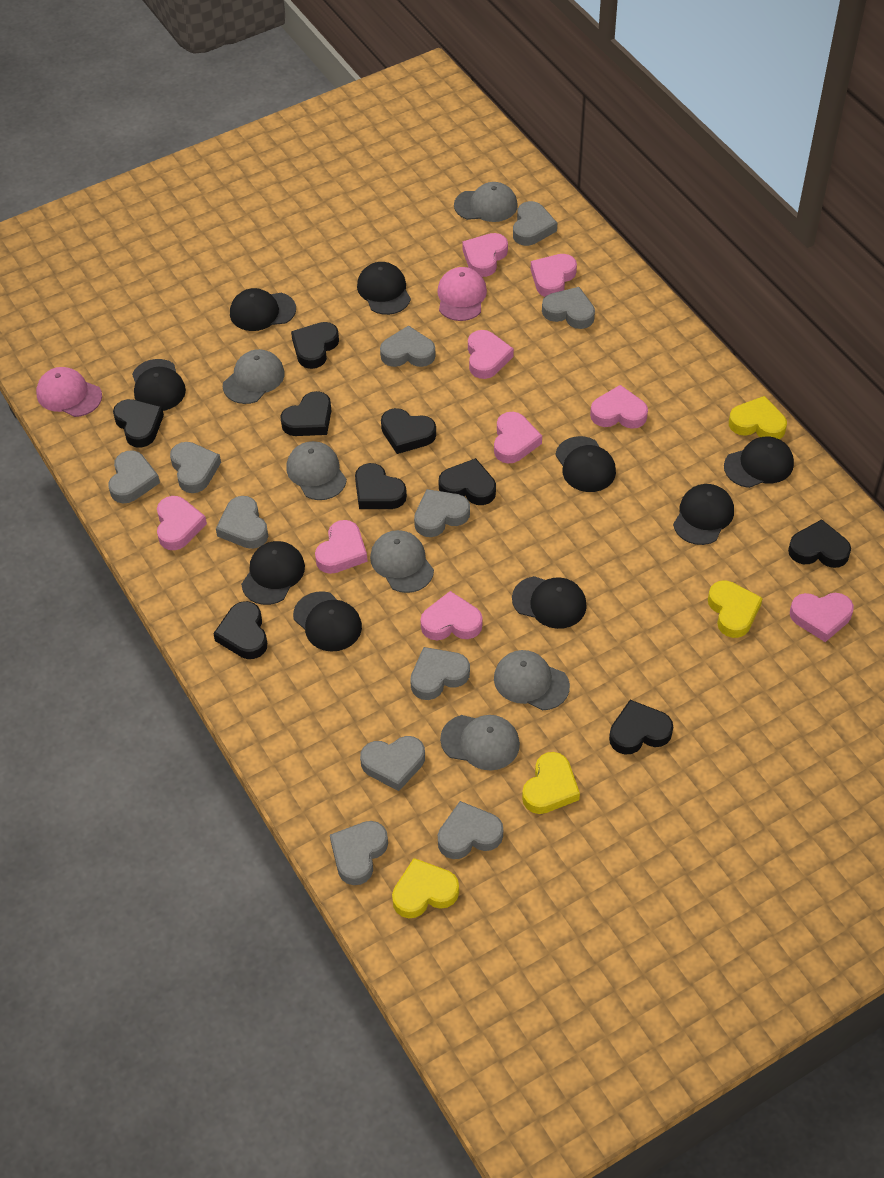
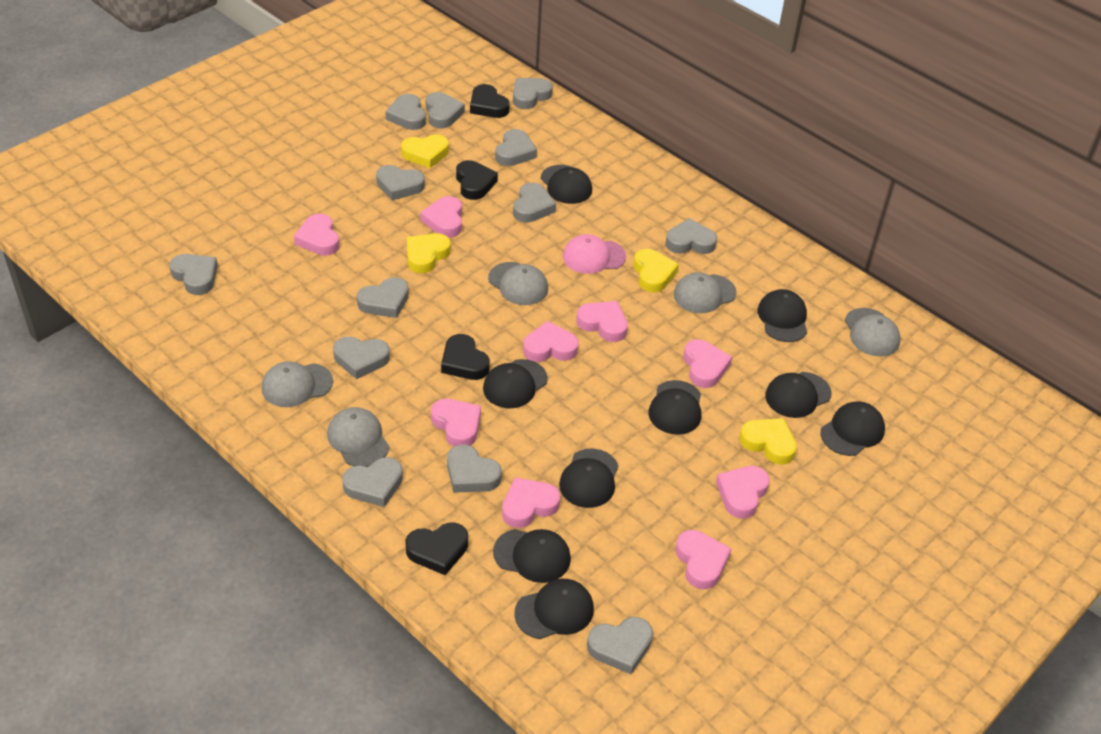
black heart: [113,399,164,448] [213,601,267,659] [280,391,331,436] [291,322,339,369] [355,463,407,509] [381,408,436,454] [439,458,496,505] [609,700,673,754] [788,519,851,568] = 9 -> [405,523,468,575] [441,334,490,380] [456,160,498,200] [470,84,509,118] = 4
grey cap: [223,349,285,404] [286,441,347,500] [370,530,434,593] [440,715,520,770] [454,182,518,222] [494,650,570,710] = 6 -> [262,361,333,407] [327,407,389,467] [488,262,548,305] [674,273,737,313] [845,308,900,357] = 5
grey heart: [109,450,160,503] [170,442,221,493] [216,496,268,549] [330,821,388,885] [360,736,425,791] [380,325,436,367] [410,647,470,700] [414,489,470,537] [438,801,503,859] [513,201,557,246] [542,287,595,329] = 11 -> [169,254,218,295] [333,337,390,379] [342,457,403,507] [357,277,409,318] [376,165,425,201] [385,94,426,130] [426,92,465,128] [447,445,502,493] [495,129,537,166] [513,78,553,109] [513,183,556,223] [587,617,653,674] [665,218,717,254] = 13
pink cap: [36,367,102,417] [437,267,487,321] = 2 -> [563,234,626,274] = 1

